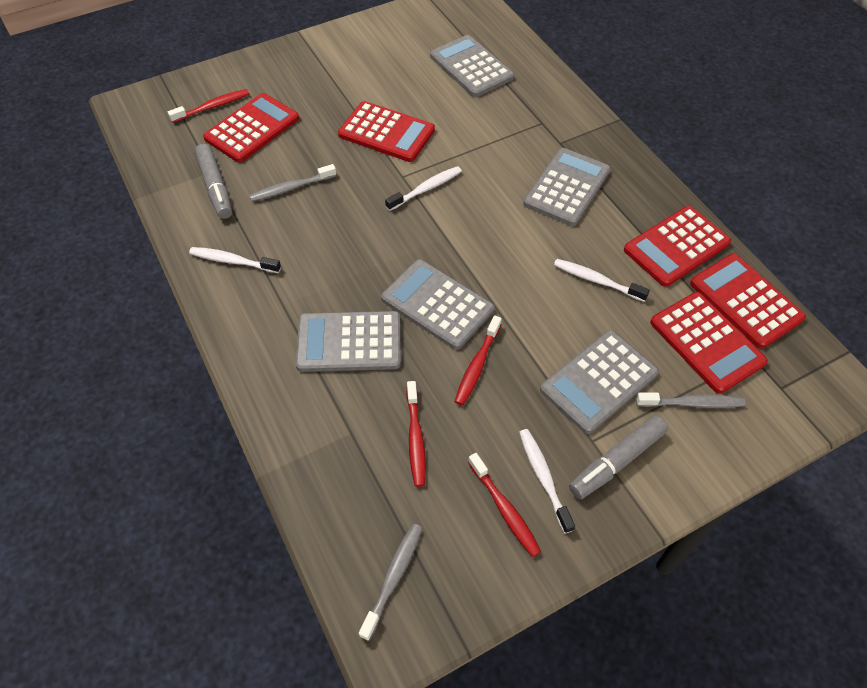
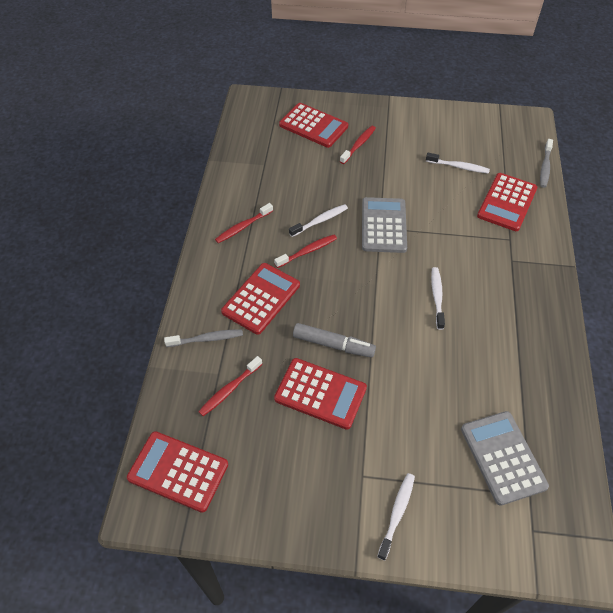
grey calculator: [296,311,401,372] [381,259,494,350] [430,35,514,97] [523,148,611,226] [540,330,659,434] = 5 -> [362,197,407,253] [461,411,549,506] = 2
grey marker: [195,144,232,219] [569,415,668,499] = 2 -> [293,323,376,358] = 1
grey toothbrush: [249,164,336,202] [359,523,422,641] [636,393,746,408] = 3 -> [164,329,243,347] [540,139,553,188] = 2

